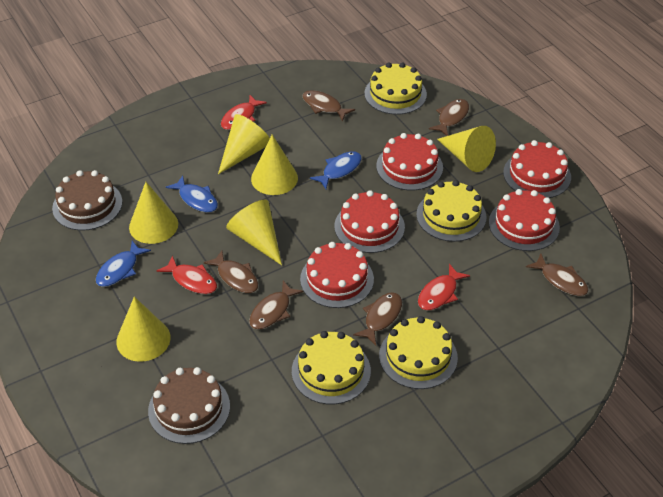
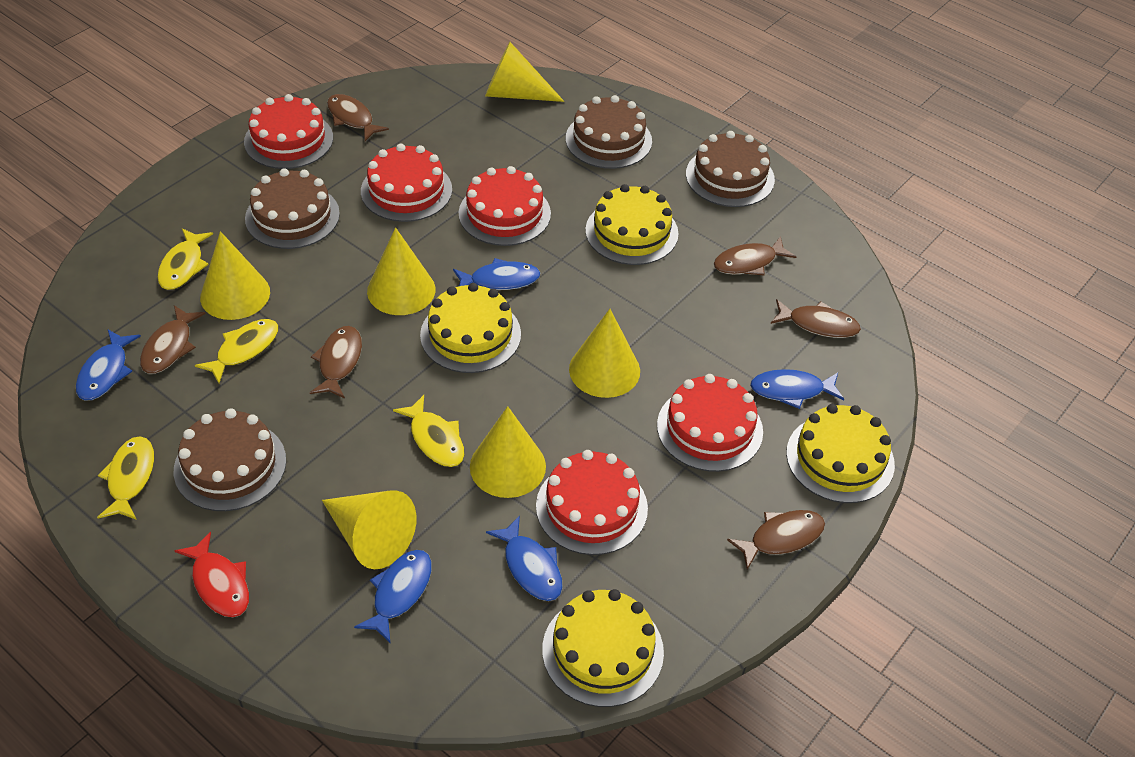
blue fish: [96,241,151,287] [166,176,218,212] [310,152,362,189] = 3 -> [76,330,141,400] [354,550,432,644] [453,258,540,290] [486,516,563,601] [750,369,844,409] = 5
brown cake: [52,170,122,231] [148,367,230,444] = 2 -> [174,408,286,511] [245,169,340,249] [566,95,652,169] [686,131,775,207] = 4
red fish: [157,255,217,294] [221,95,267,130] [418,264,470,310] = 3 -> [175,532,249,617] = 1
yellow fish: none = 0 -> [97,436,154,520] [157,228,213,290] [195,319,278,383] [393,395,465,467] = 4

